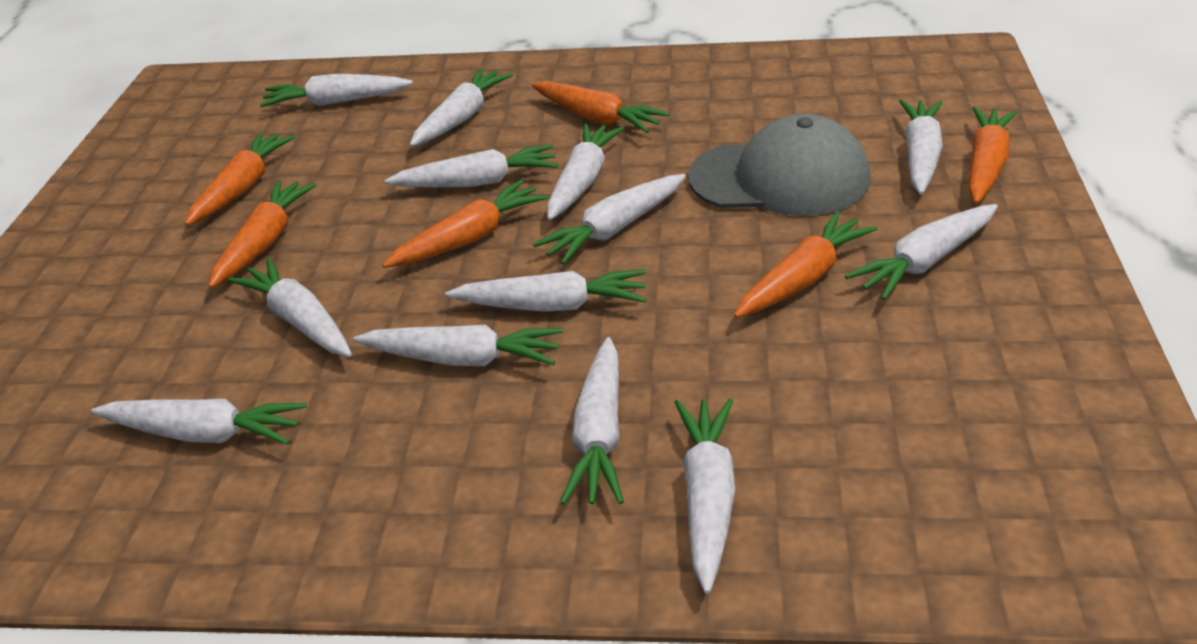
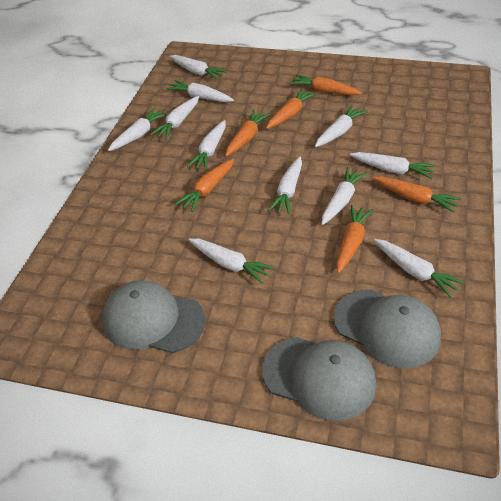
grey cap: [688,114,870,216] = 1 -> [102,280,206,353] [262,337,376,421] [334,289,441,369] = 3
white carrot: [91,399,307,445] [228,258,352,357] [260,74,413,107] [353,325,563,366] [385,144,559,188] [410,68,513,147] [445,269,647,312] [533,174,686,265] [547,124,624,220] [560,337,624,505] [675,398,735,594] [845,204,998,300] [899,99,943,195] = 13 -> [108,108,168,151] [150,96,199,140] [166,80,234,102] [169,55,227,80] [187,120,226,170] [188,238,275,284] [268,157,302,215] [315,105,368,147] [322,167,367,225] [350,152,436,179] [374,239,465,298] = 11

